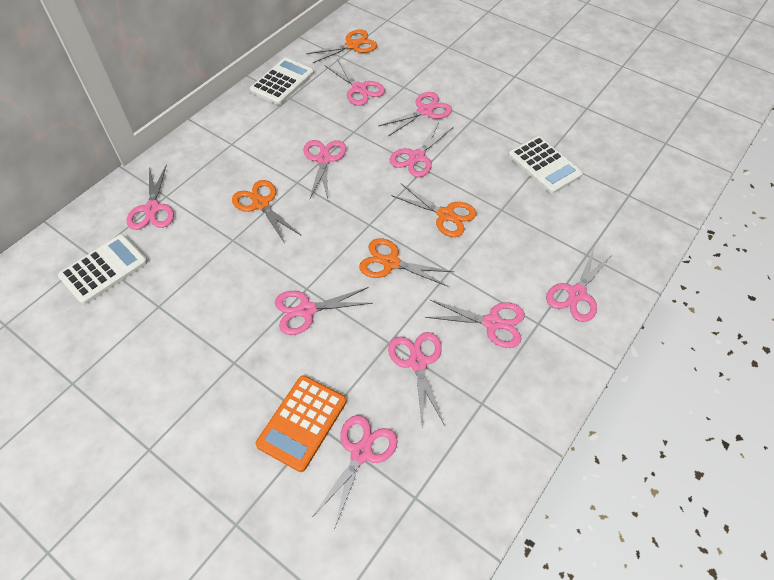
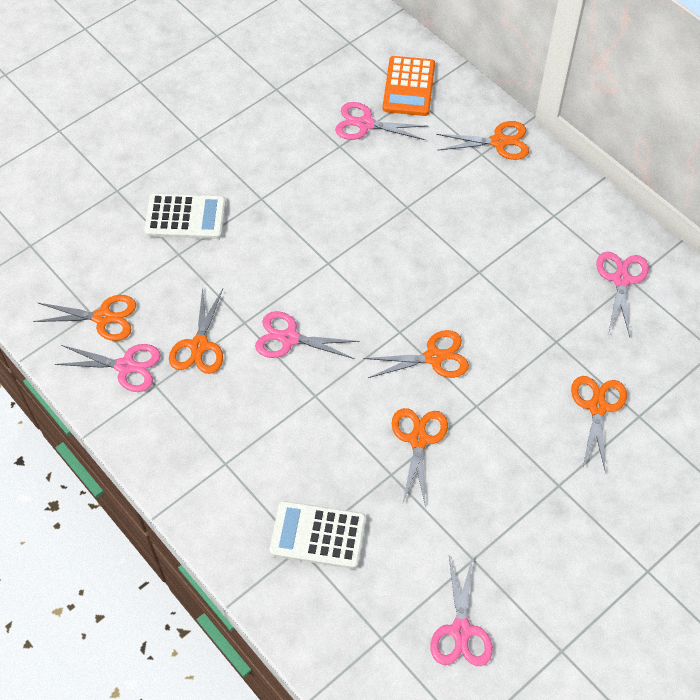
orange scissors: [232,180,300,244] [306,29,377,64] [359,239,454,287] [391,184,477,237] = 4 -> [33,295,136,341] [169,287,223,374] [363,330,469,378] [392,408,448,507] [436,121,529,160] [571,376,627,473] = 6
pink scissors: [126,164,174,230] [275,287,372,335] [303,140,346,199] [313,415,398,527] [324,59,385,106] [379,92,452,136] [388,332,445,427] [389,122,453,177] [425,299,525,348] [546,246,613,322] = 10 -> [55,344,161,392] [255,311,360,359] [335,102,427,140] [430,556,493,666] [596,252,649,337] = 5
white calculator: [58,234,148,305] [250,58,314,105] [508,136,583,194] = 3 -> [144,193,226,239] [269,501,366,569] = 2

